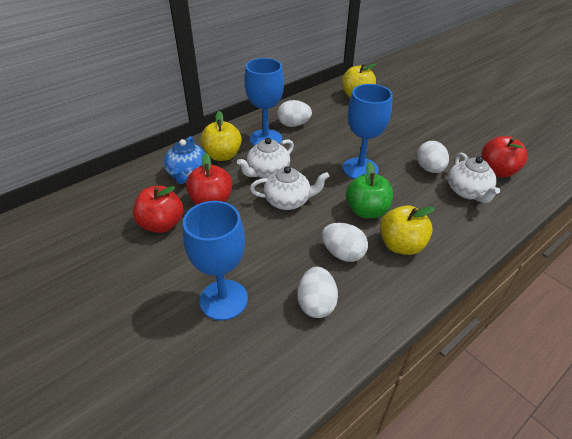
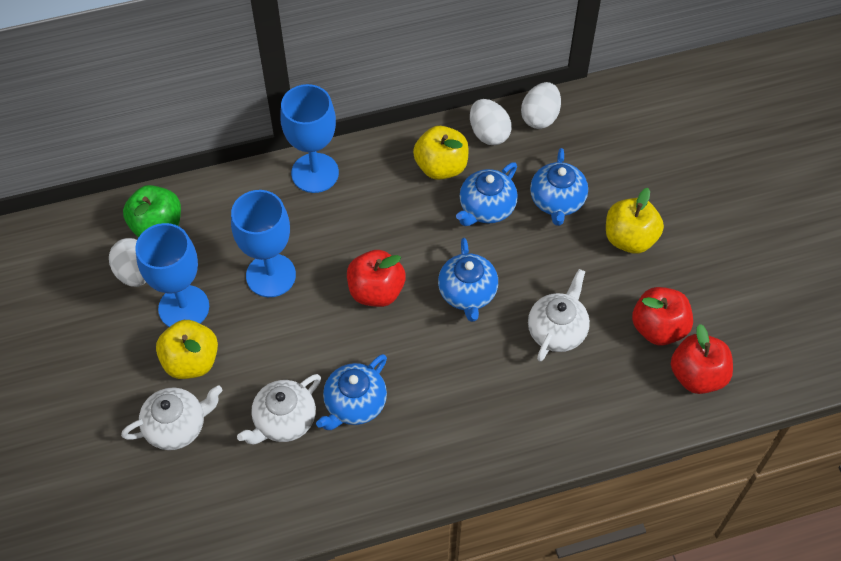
blue teapot: [164,136,206,184] = 1 -> [316,354,387,430] [438,238,498,322] [456,162,518,226] [530,148,588,226] = 4
white egg: [277,100,312,127] [298,267,338,318] [322,223,368,262] [417,141,449,173] = 4 -> [109,238,146,287] [470,99,512,145] [521,82,561,129] = 3

